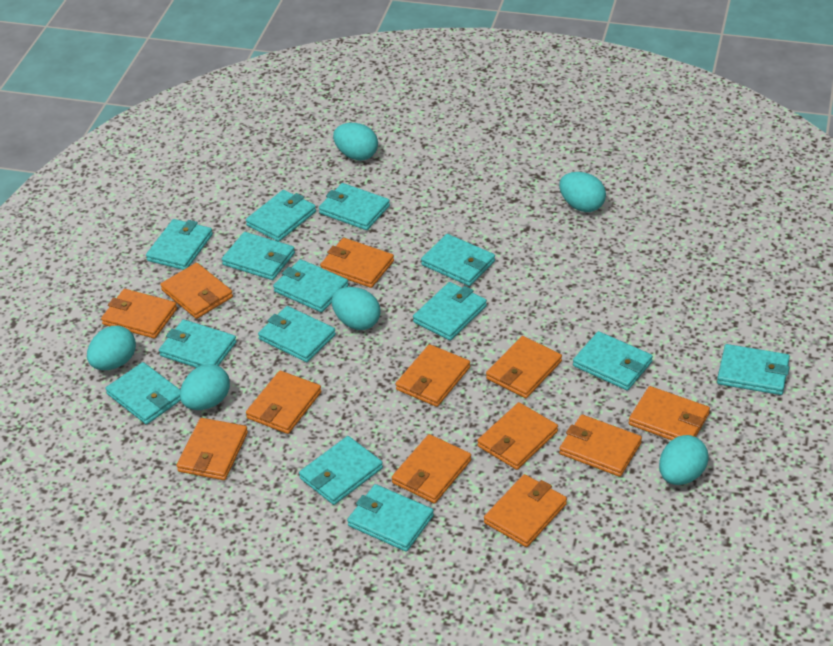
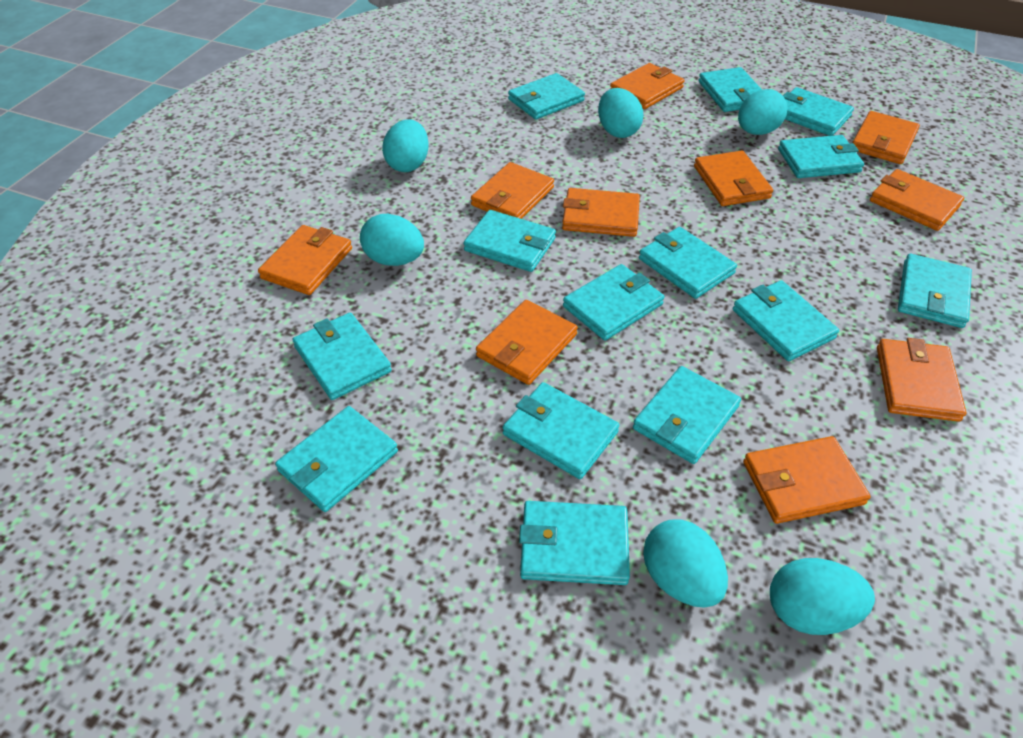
orange wallet: [101,289,177,339] [160,263,233,319] [176,418,248,480] [246,371,322,434] [320,238,394,288] [392,434,471,503] [396,344,470,407] [477,402,558,470] [484,474,567,547] [486,336,562,398] [559,414,642,477] [629,386,710,440] = 12 -> [258,225,352,295] [471,162,554,219] [476,300,578,385] [562,188,640,237] [610,63,684,109] [694,151,773,206] [743,436,871,524] [852,111,920,164] [870,169,964,231] [877,338,966,422] = 10

